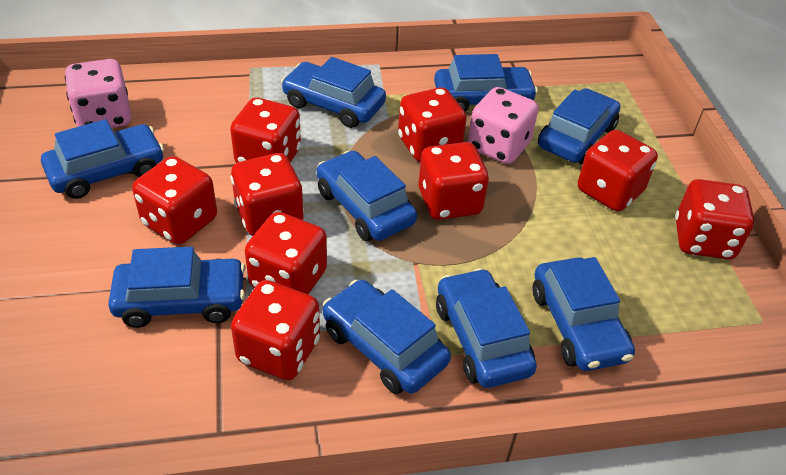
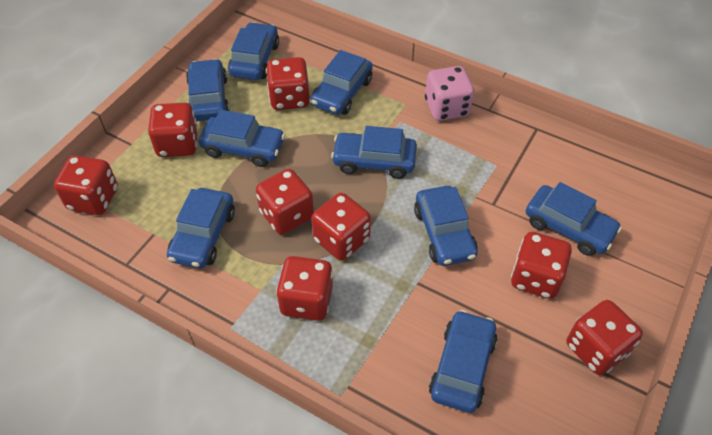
pink dice: [65,59,131,128] [468,87,538,164] = 2 -> [425,66,474,121] = 1
red dice: [132,156,217,244] [230,98,301,163] [231,153,304,236] [231,280,320,380] [245,212,327,294] [398,87,467,162] [419,142,489,220] [578,130,658,212] [675,179,754,259] = 9 -> [54,155,118,215] [148,103,198,157] [256,169,314,234] [266,57,310,110] [276,256,333,321] [311,193,371,261] [511,232,572,299] [566,300,643,375] = 8

